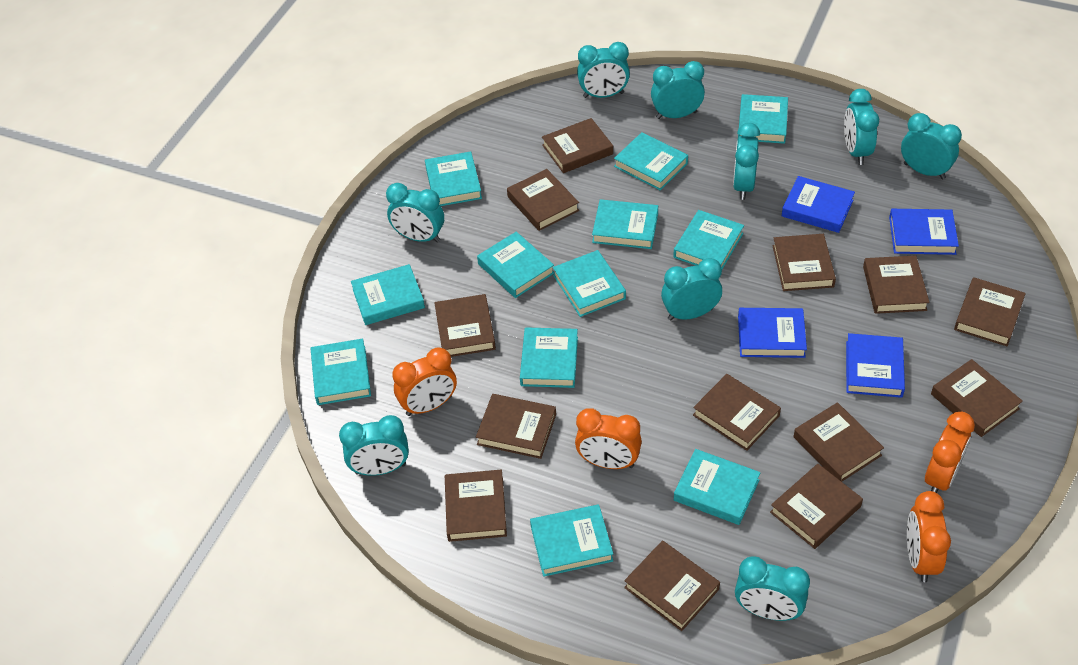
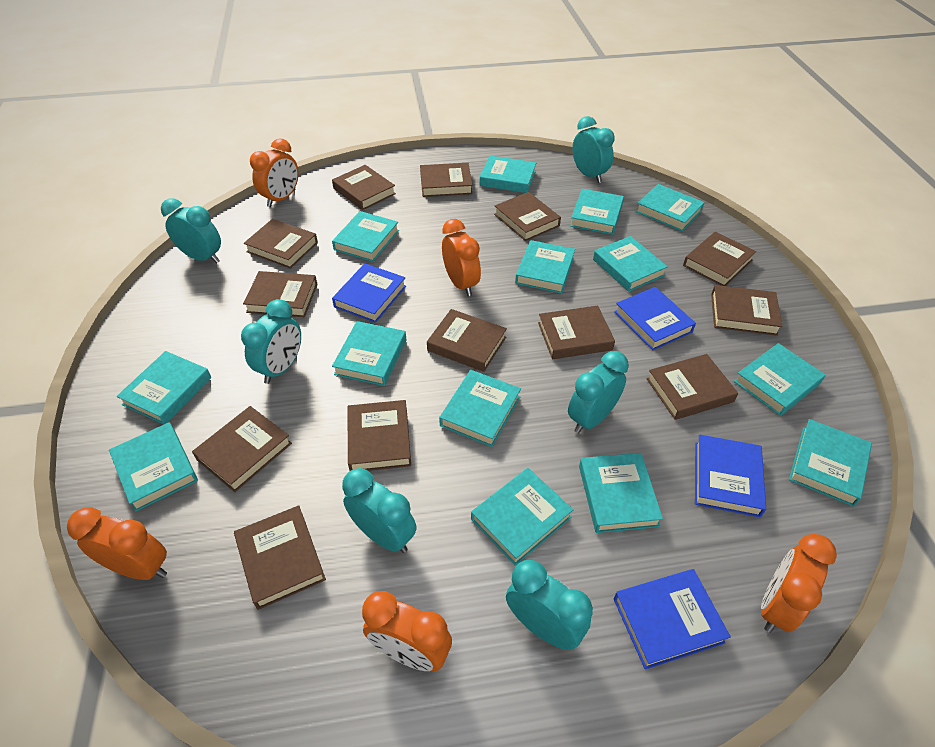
orange clock: [392,347,457,416] [575,408,642,469] [907,491,951,582] [925,412,975,493] = 4 -> [67,507,167,580] [250,138,299,207] [362,591,452,672] [442,219,481,296] [761,534,837,633] = 5
turquoise book: [311,339,371,405] [351,264,425,325] [425,151,482,206] [477,232,555,298] [520,328,578,388] [530,504,613,577] [553,250,626,317] [592,199,658,249] [614,132,688,191] [673,210,744,269] [674,449,761,525] [738,94,788,144] = 12 -> [109,422,198,512] [117,351,211,425] [332,211,399,262] [332,321,406,386] [439,370,521,447] [471,468,573,566] [480,156,536,193] [515,240,575,294] [570,189,624,235] [579,453,663,533] [593,236,668,292] [636,184,705,231] [734,343,826,416] [789,419,872,507] = 14
turquoise clock: [339,415,409,476] [386,183,444,243] [577,42,630,98] [651,61,705,119] [661,258,722,321] [733,123,760,200] [735,556,810,621] [844,89,879,165] [901,113,962,179] = 9 -> [161,198,221,263] [241,299,301,384] [342,468,416,553] [506,560,593,650] [568,351,629,433] [572,116,615,183] = 6

